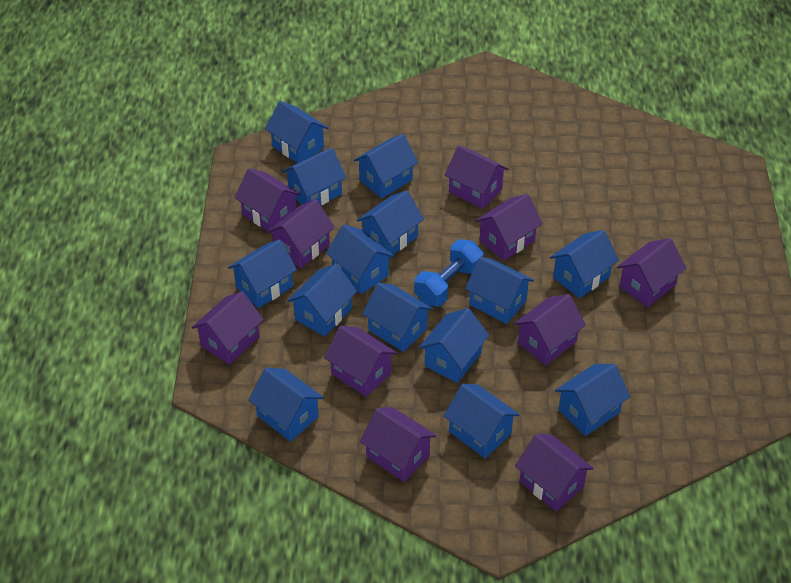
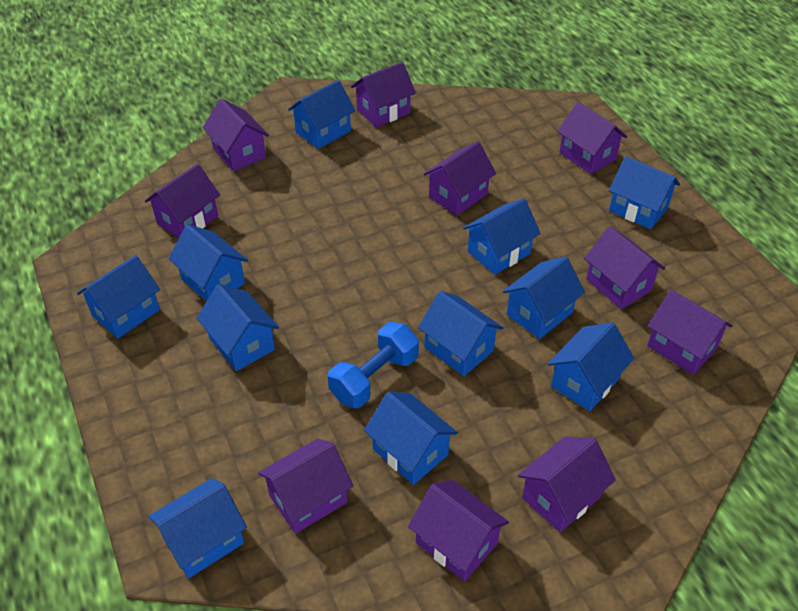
blue house: [228,240,297,308] [248,368,324,442] [265,101,328,163] [282,148,346,205] [287,264,357,337] [326,224,394,294] [354,134,418,199] [357,190,424,258] [362,282,433,352] [419,308,489,383] [444,384,520,458] [465,257,534,324] [550,230,619,298] [555,364,630,436] = 14 -> [77,255,160,339] [148,478,247,578] [169,224,248,302] [197,284,279,371] [288,80,355,149] [364,392,458,485] [418,291,503,376] [463,198,541,275] [502,257,585,339] [548,322,634,411] [609,156,680,229] = 11

